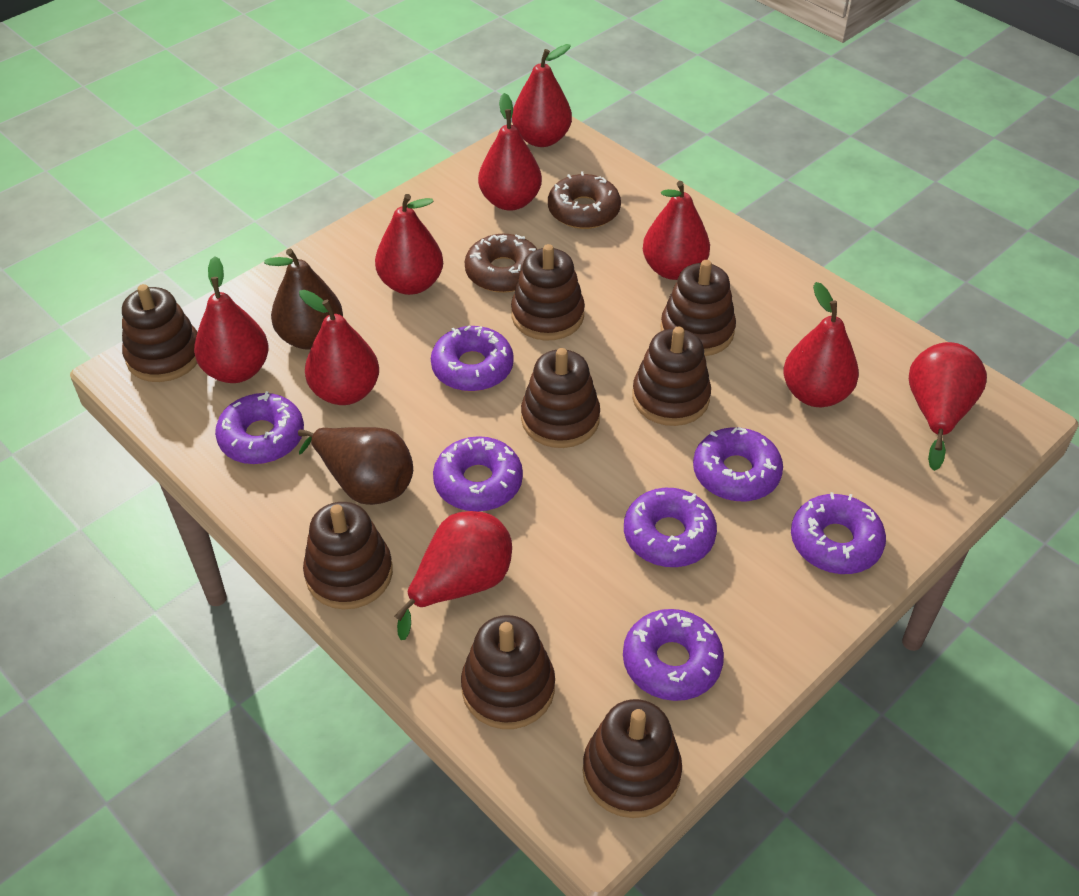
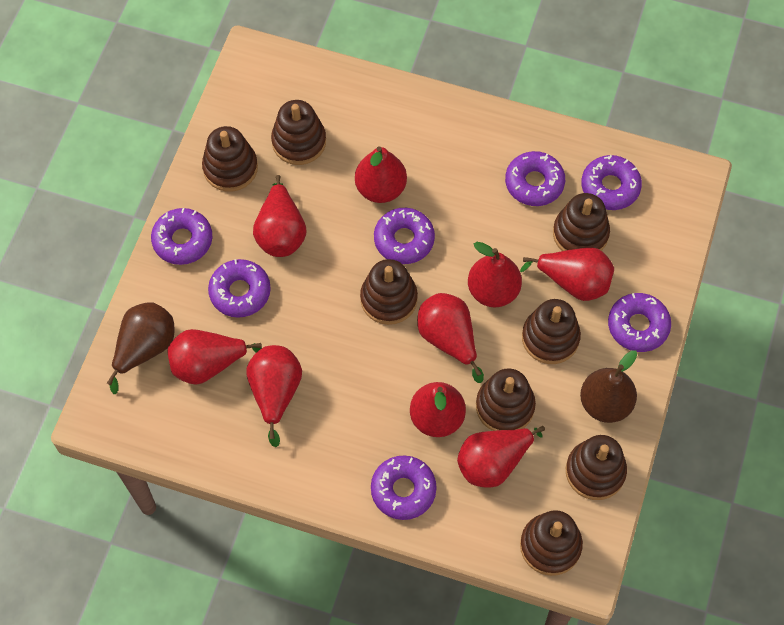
brown donut: [465,234,537,293] [548,171,621,229] = 2 -> none = 0

